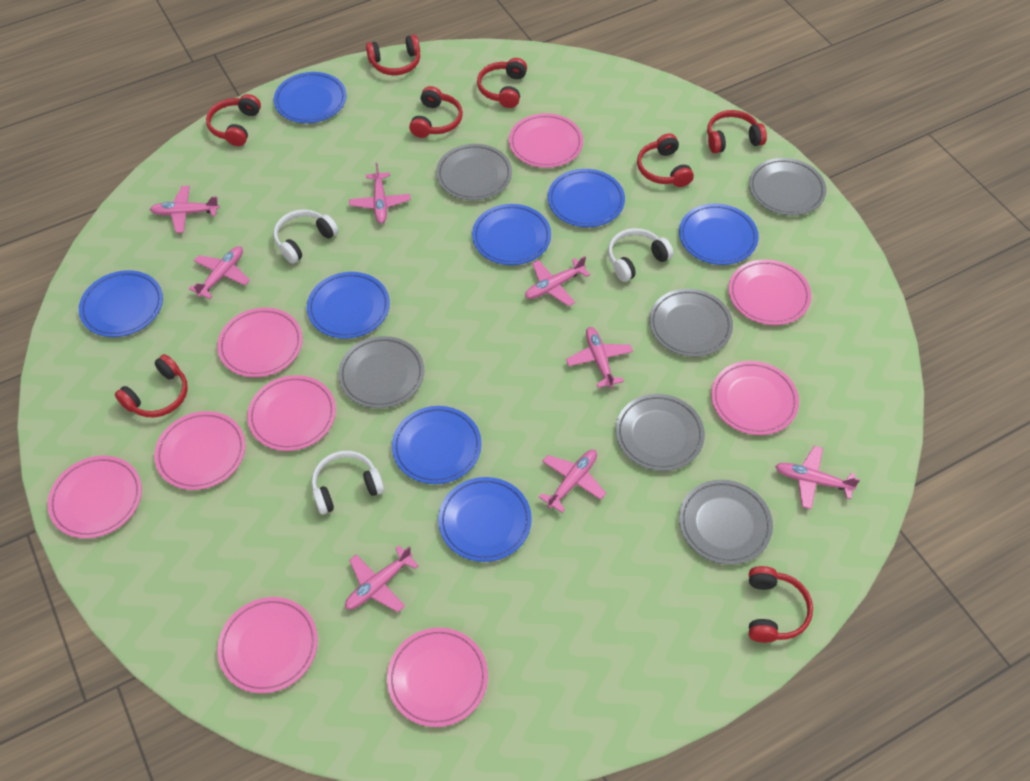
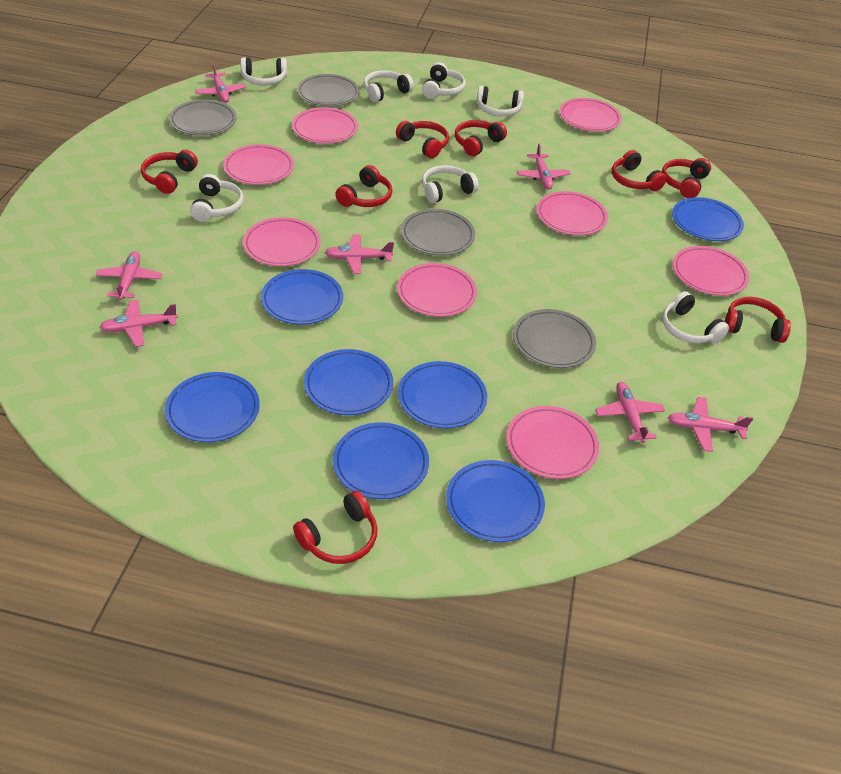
blue plate: [79,270,163,337] [274,72,347,123] [307,272,390,339] [392,406,482,484] [438,477,532,562] [472,204,551,265] [548,169,625,227] [679,204,759,265] = 8 -> [165,372,260,442] [261,269,343,325] [304,349,393,415] [333,422,429,499] [398,361,487,429] [446,460,545,542] [672,197,744,241] = 7
grey plate: [338,336,424,408] [436,144,512,200] [615,394,705,471] [649,289,733,357] [679,480,773,565] [749,158,826,216] = 6 -> [169,100,237,136] [297,74,360,107] [401,209,475,256] [513,309,596,368] = 4
pink plane: [150,186,220,233] [189,246,250,299] [345,545,419,612] [349,163,411,224] [525,256,590,306] [539,450,606,513] [566,327,633,388] [775,446,860,509] = 8 -> [96,251,162,300] [100,300,178,347] [195,63,246,103] [325,234,394,274] [517,143,570,189] [595,382,665,443] [668,397,753,452] = 7
pink plate: [47,456,142,539] [154,411,246,490] [217,308,303,377] [217,597,318,693] [247,375,336,451] [387,628,488,727] [509,113,583,168] [711,361,799,435] [729,259,811,325] = 9 -> [223,144,294,185] [243,217,320,266] [292,107,358,144] [397,263,477,317] [507,406,599,479] [537,191,608,235] [559,98,622,132] [673,246,749,296] = 8
white headphones: [274,209,338,264] [312,451,384,515] [608,228,673,282] = 3 -> [190,174,243,222] [240,57,287,86] [364,70,414,102] [422,62,465,99] [422,165,479,203] [477,86,524,117] [662,291,729,344] = 7

